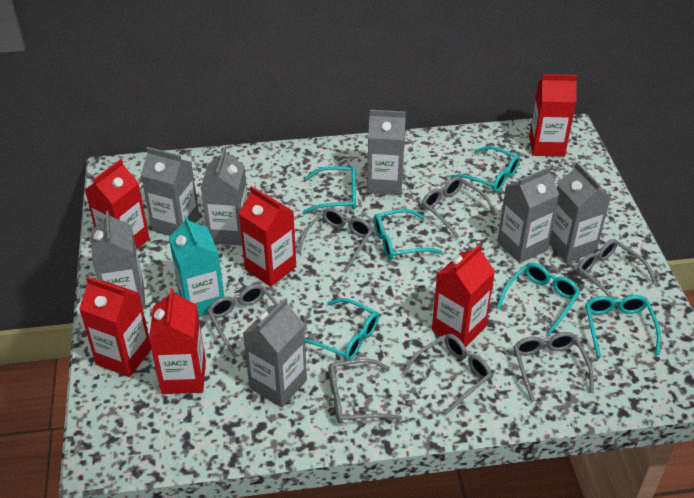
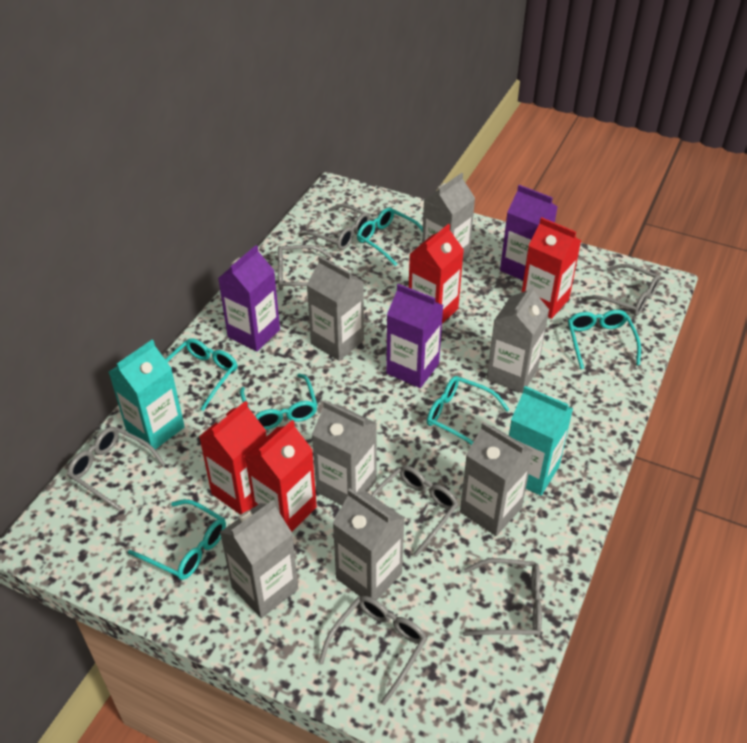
purple carton: none = 0 -> [218,245,280,351] [386,284,443,388] [500,185,557,280] = 3
red carton: [79,277,151,377] [85,159,150,249] [149,288,206,394] [239,186,296,287] [432,244,495,347] [529,74,577,157] = 6 -> [199,401,266,515] [245,420,317,532] [408,224,464,324] [521,217,581,319] = 4
turquoise carton: [169,215,224,317] = 1 -> [109,340,185,450] [509,386,573,496] = 2

